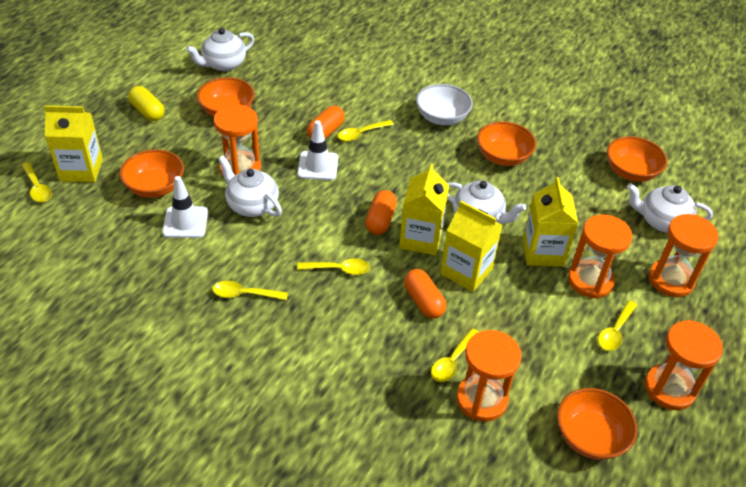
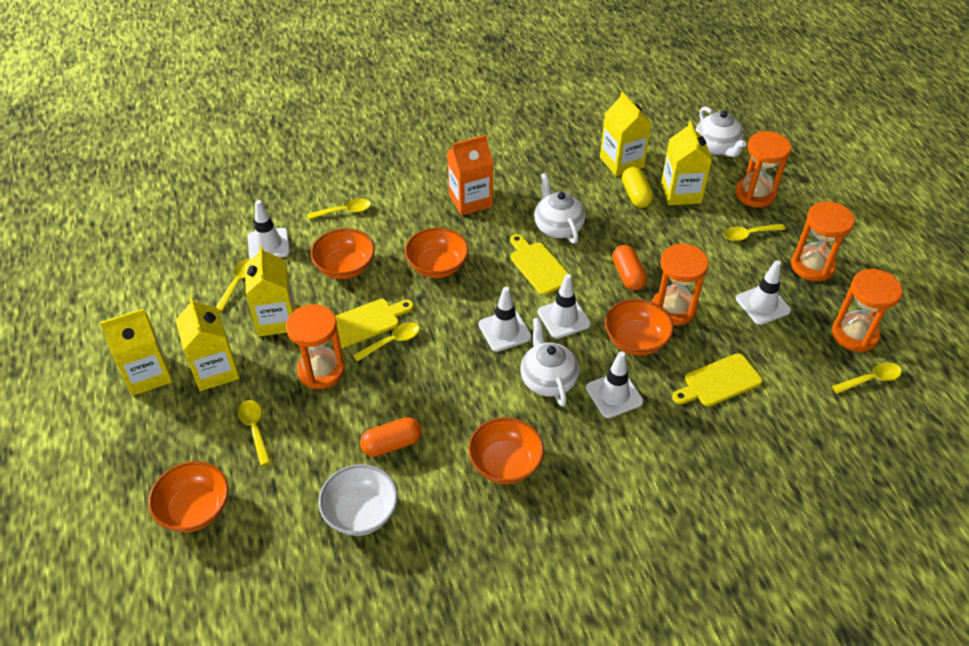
orange capsule: [307,106,345,139] [365,190,397,235] [404,269,446,318] = 3 -> [360,417,422,457] [612,245,647,290] = 2
orange carton: none = 0 -> [447,135,493,216] = 1
white teapot: [186,28,254,71] [218,155,282,217] [447,180,526,224] [627,183,713,233] = 4 -> [520,317,579,407] [534,173,585,244] [696,106,747,157] = 3
white traffic cone: [162,176,208,238] [297,120,338,180] = 2 -> [248,200,290,259] [479,287,532,352] [538,274,591,339] [586,351,643,418] [736,260,791,325] = 5
yellow carton: [44,105,103,182] [399,164,449,255] [441,201,502,292] [523,177,578,267] = 4 -> [99,309,172,396] [175,297,240,391] [245,245,296,337] [600,92,652,176] [661,121,712,205] = 5
yellow cutting board: none = 0 -> [335,299,414,348] [510,234,572,295] [672,353,762,407] = 3

